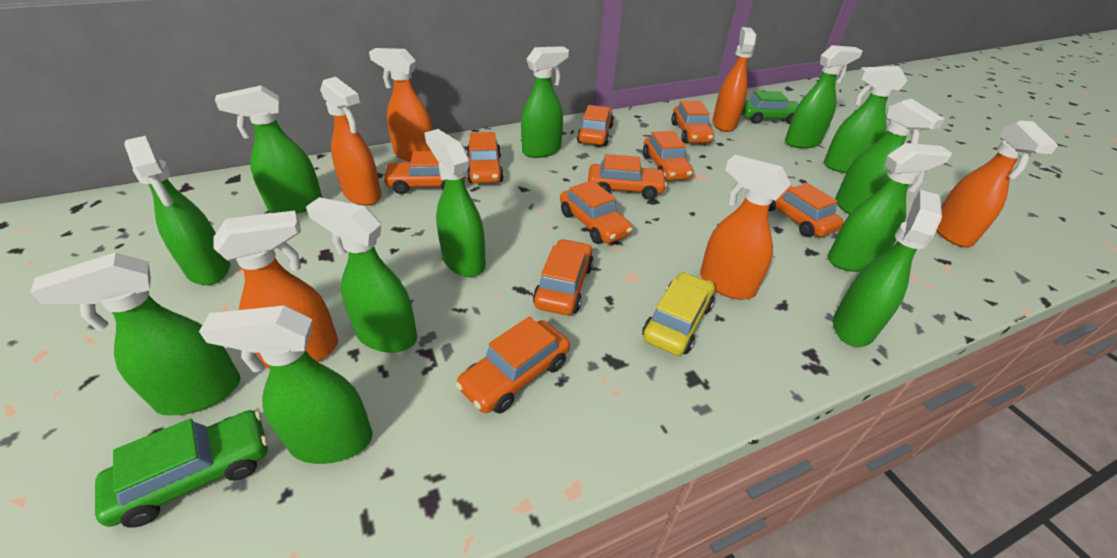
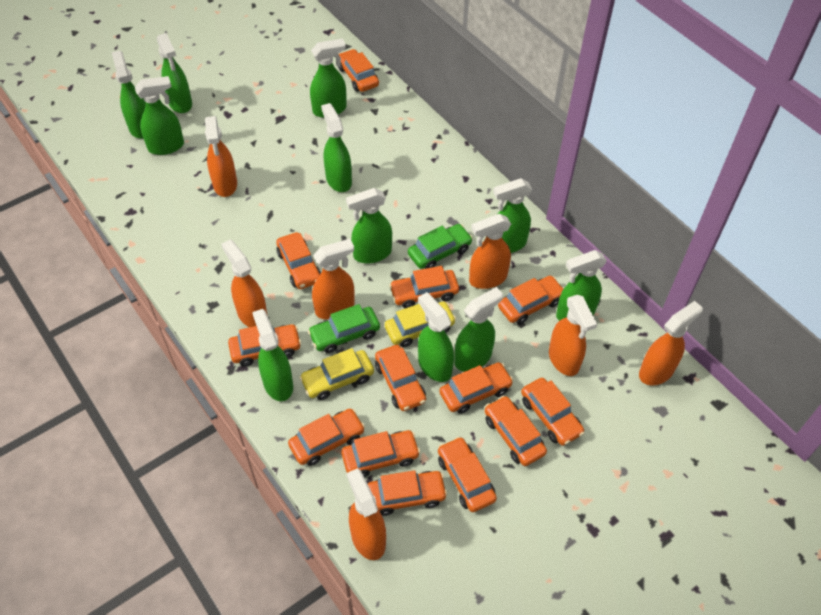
green spray bottle: [31,252,241,416] [124,136,230,285] [199,306,372,464] [215,85,323,214] [306,197,417,353] [425,129,486,277] [521,46,569,158] [785,45,863,149] [824,66,907,173] [828,143,952,272] [833,190,942,347] [835,99,945,215] = 12 -> [112,50,146,139] [135,76,184,155] [157,33,192,113] [252,309,293,401] [310,39,347,118] [321,103,352,192] [346,188,392,264] [418,292,454,382] [454,287,503,371] [493,178,532,253] [556,250,607,321] = 11
orange car: [382,151,465,194] [455,317,570,414] [466,132,504,183] [533,239,594,315] [560,180,633,244] [577,105,614,146] [588,154,667,200] [643,131,693,181] [671,101,714,143] [768,183,844,237] = 10 -> [228,324,301,367] [276,232,321,289] [288,409,365,466] [338,49,379,92] [341,430,420,477] [368,470,447,516] [375,345,426,411] [389,266,459,308] [438,437,497,512] [439,362,514,414] [485,396,547,466] [498,276,564,324] [521,378,584,446] = 13
orange spray bottle: [213,211,338,369] [320,77,382,206] [369,48,433,162] [700,155,791,300] [712,27,756,132] [936,121,1058,247] = 6 -> [205,116,237,197] [221,239,268,327] [312,239,355,320] [347,468,386,560] [469,214,511,289] [549,295,597,376] [639,301,703,386] = 7
yellow car: [642,272,715,356] = 1 -> [299,348,374,400] [385,302,456,347] = 2

